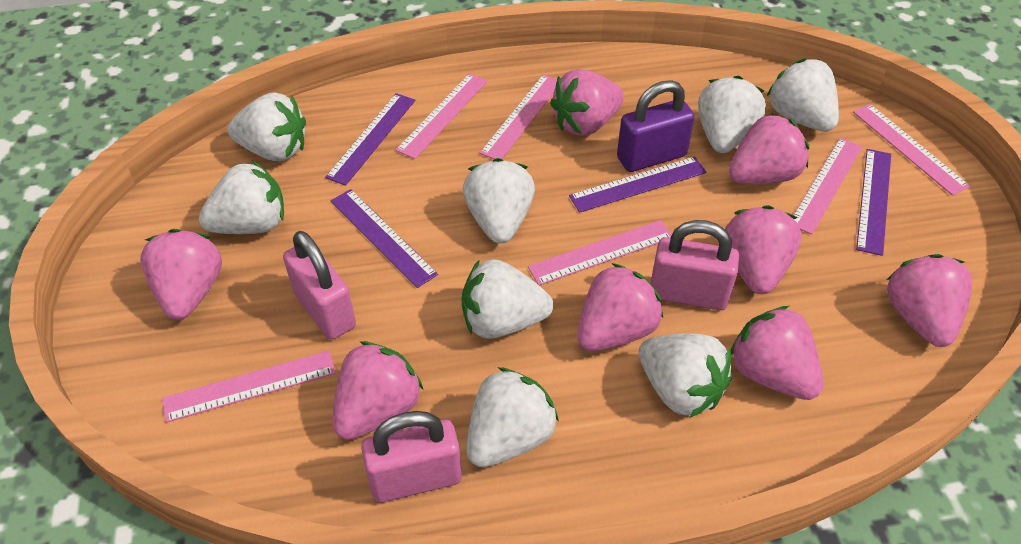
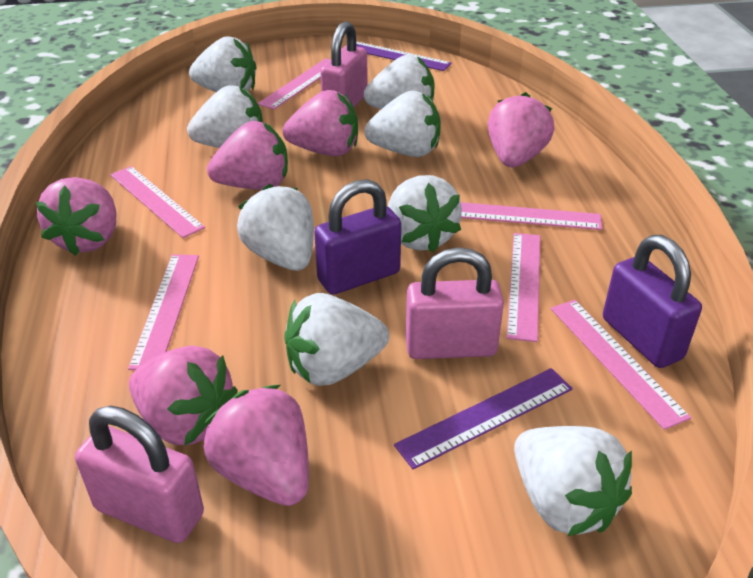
pink strawberry: [140,229,222,320] [332,341,424,440] [550,69,624,136] [577,263,663,351] [725,205,801,294] [729,113,809,184] [730,306,823,400] [887,254,972,347] = 8 -> [35,177,116,256] [129,346,238,446] [203,385,309,506] [207,121,288,190] [283,90,358,156] [488,92,554,167] = 6
purple padlock: [617,80,695,172] = 1 -> [314,179,401,295] [603,235,702,368] = 2
purple ruler: [325,93,415,186] [331,189,438,288] [569,156,707,213] [856,149,891,256] = 4 -> [356,41,452,71] [394,368,573,470] = 2

